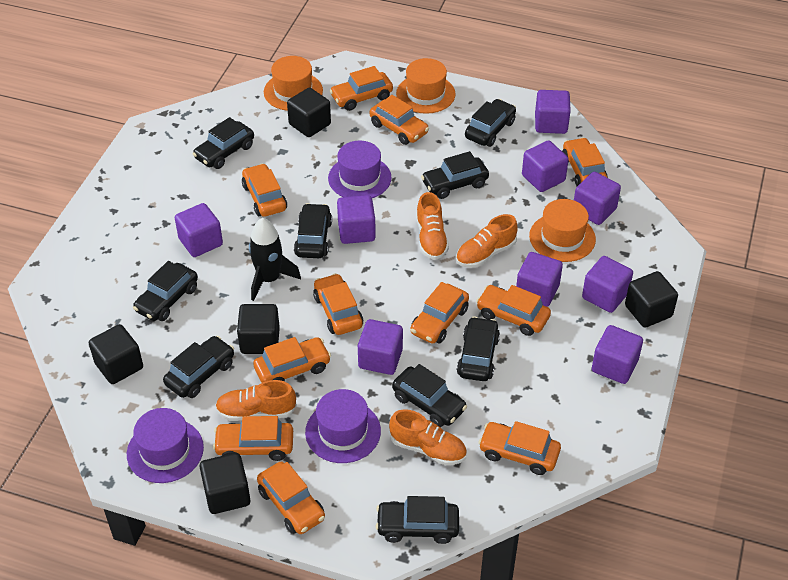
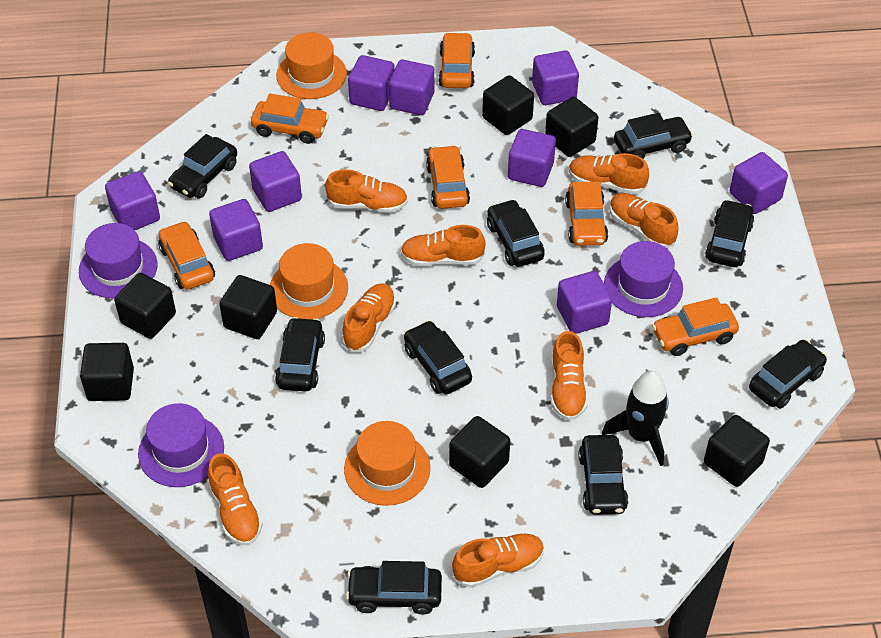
black cube: [89,324,143,384] [199,453,250,514] [237,304,280,354] [287,88,331,137] [625,271,678,328] = 5 -> [80,343,134,401] [114,273,176,339] [219,275,277,339] [449,416,510,488] [482,75,534,135] [545,97,598,157] [704,415,770,487] = 7
orange car: [213,416,293,461] [242,163,287,217] [253,337,331,383] [257,462,325,534] [313,273,363,335] [330,66,393,111] [369,95,429,145] [410,282,469,344] [476,285,551,336] [478,421,561,475] [562,137,608,186] = 11 -> [158,221,215,290] [251,94,329,144] [426,145,470,209] [439,32,475,88] [565,182,608,246] [652,297,739,356] = 6
orange shoe: [215,380,297,421] [389,409,467,465] [416,192,449,260] [456,214,518,268] = 4 -> [208,453,263,545] [325,169,408,213] [342,283,396,352] [400,225,486,266] [452,533,544,588] [551,331,588,420] [569,153,649,194] [610,193,678,248] = 8

